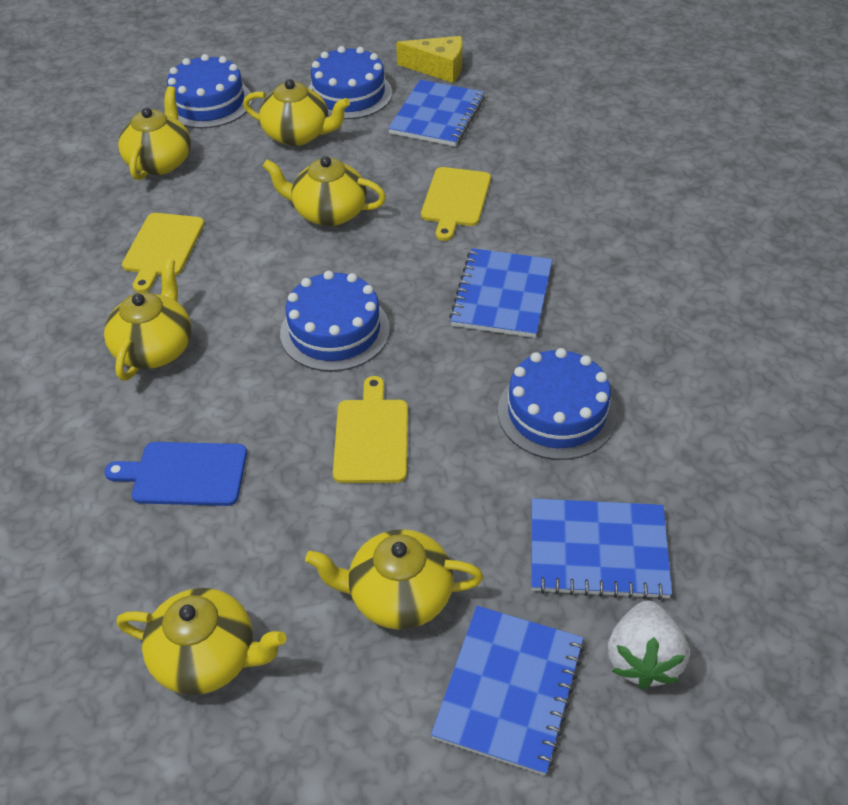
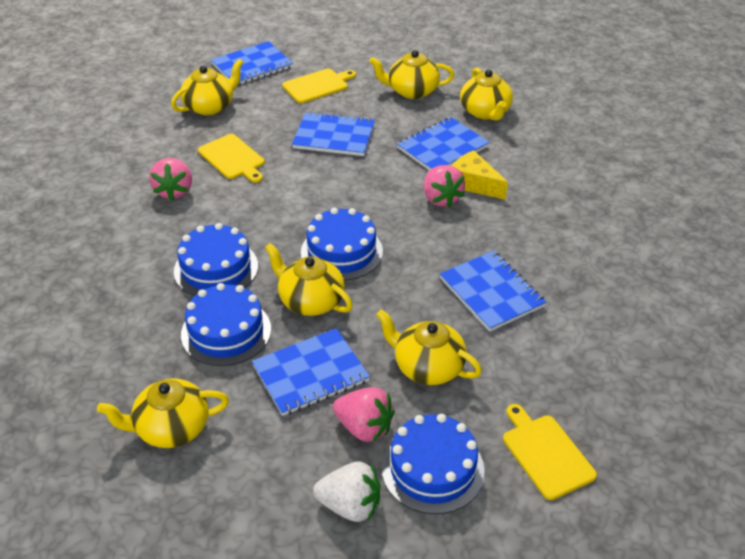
blue cutting board: [104,442,247,506] = 1 -> none = 0
blue notebook: [388,80,485,146] [431,606,585,776] [449,248,553,338] [531,498,672,600] = 4 -> [211,41,293,85] [252,328,370,416] [292,112,375,156] [397,117,490,170] [440,251,546,331] = 5
pink strawberry: none = 0 -> [149,158,192,200] [333,387,395,442] [424,165,465,208] = 3

